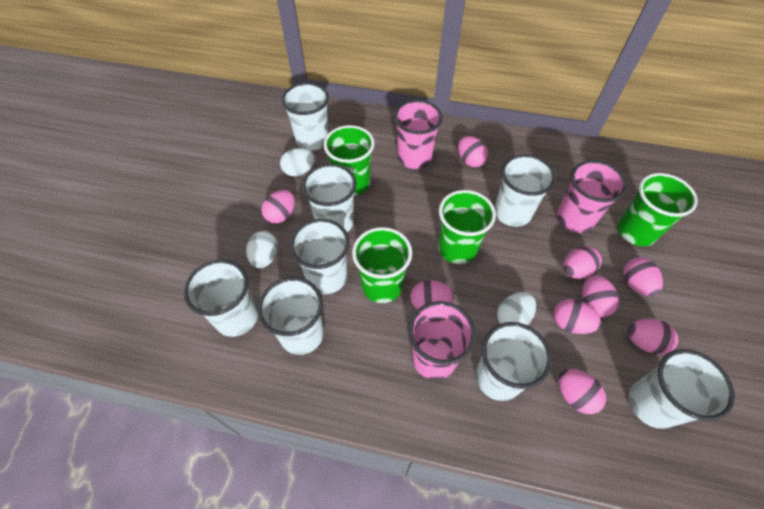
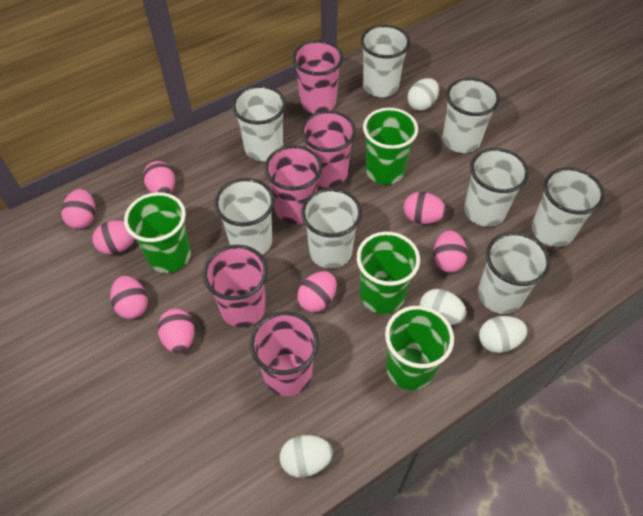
pink cup: [394,100,443,169] [409,301,476,380] [557,160,627,233] = 3 -> [203,245,268,327] [250,311,319,396] [264,145,322,224] [293,40,343,113] [301,111,356,188] = 5
pink egg: [261,190,295,223] [410,280,454,310] [458,136,488,167] [553,299,601,334] [558,369,606,414] [563,246,602,279] [582,275,619,317] [623,257,663,297] [628,319,678,355] = 9 -> [61,189,95,229] [92,220,135,255] [110,276,148,319] [143,161,175,194] [158,309,195,353] [297,271,337,312] [403,192,446,224] [433,230,468,273] = 8
white egg: [246,231,278,268] [280,148,315,176] [497,292,536,325] = 3 -> [280,435,333,478] [407,78,439,111] [420,289,467,325] [479,316,528,353] = 4

